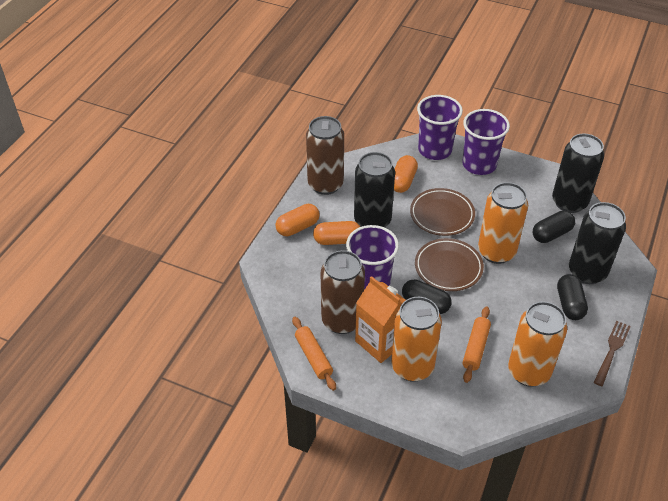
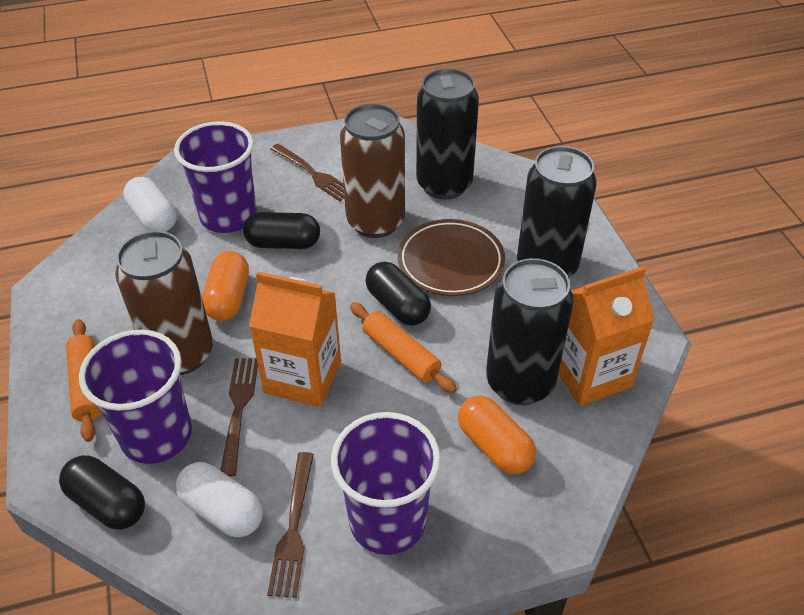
brown fork: [594,321,631,386] = 1 -> [220,358,258,477] [267,452,314,598] [271,144,344,201] = 3
brown plate: [410,188,475,236] [415,238,484,291] = 2 -> [398,219,505,296] = 1
orange can: [391,297,442,382] [478,182,528,264] [508,301,567,387] = 3 -> none = 0
orange capsule: [275,204,320,236] [313,221,360,245] [394,155,418,193] = 3 -> [202,251,249,321] [458,396,536,474] = 2
orange carton: [355,276,405,363] = 1 -> [249,271,341,407] [558,266,655,406] = 2
white capsule: none = 0 -> [123,177,177,232] [176,462,263,537] = 2

